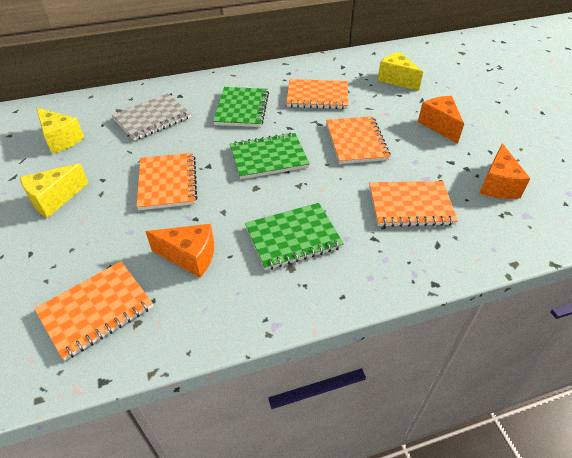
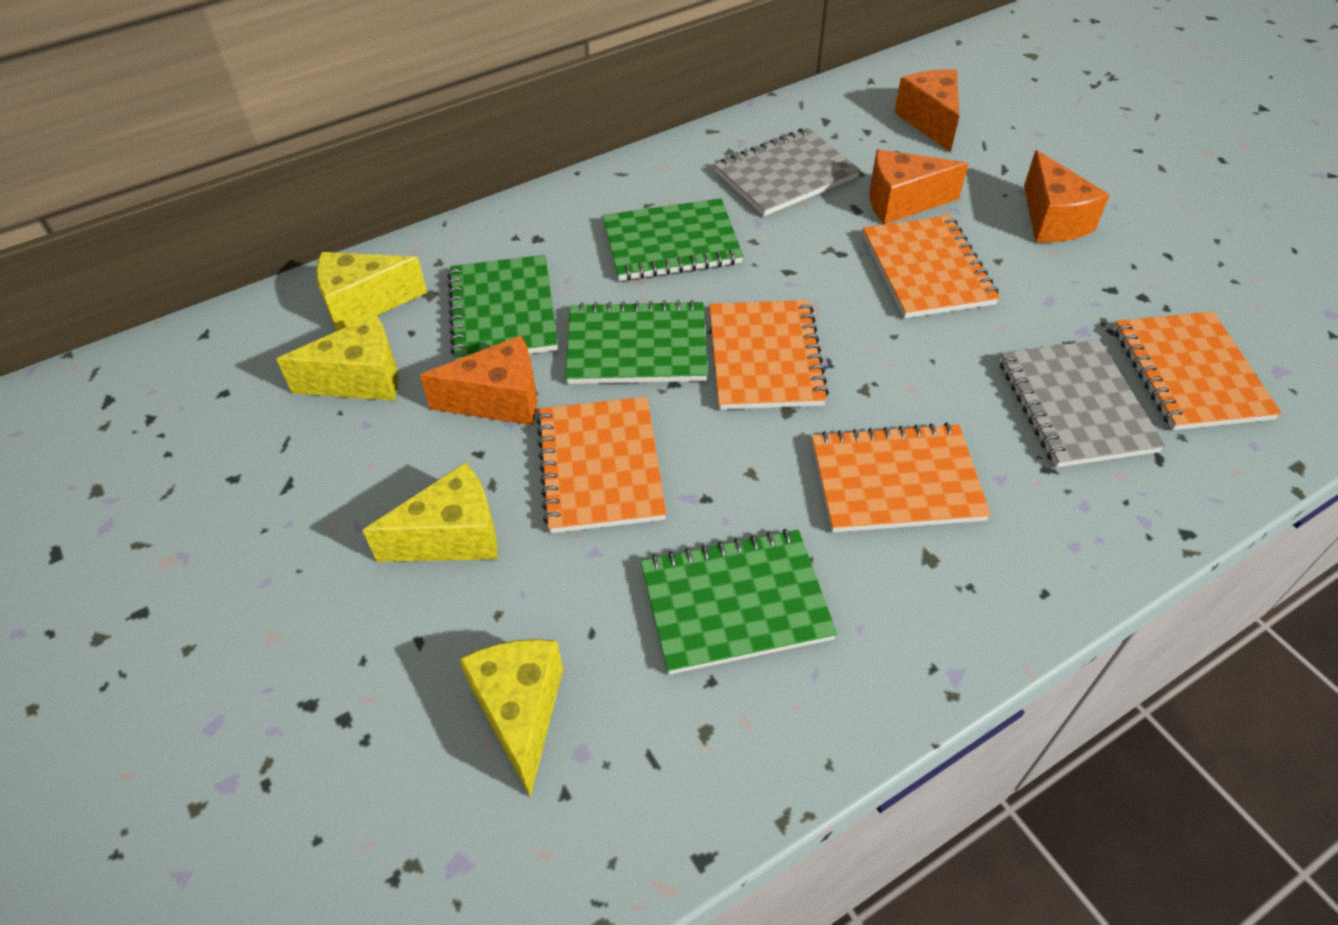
green notebook: [213,87,269,127] [230,133,310,179] [245,203,344,270] = 3 -> [447,255,558,360] [565,300,708,384] [602,198,744,281] [641,529,837,675] = 4
grey notebook: [112,93,191,141] = 1 -> [714,128,861,216] [1000,340,1166,467] = 2
orange cheese: [145,224,214,278] [418,96,464,144] [479,143,530,199] = 3 -> [420,335,537,425] [869,149,968,224] [894,69,959,152] [1024,150,1110,243] = 4
yellow cheese: [20,163,88,218] [37,108,84,154] [377,52,423,91] = 3 -> [276,314,398,401] [316,252,428,331] [362,462,497,562] [459,639,563,798] = 4

